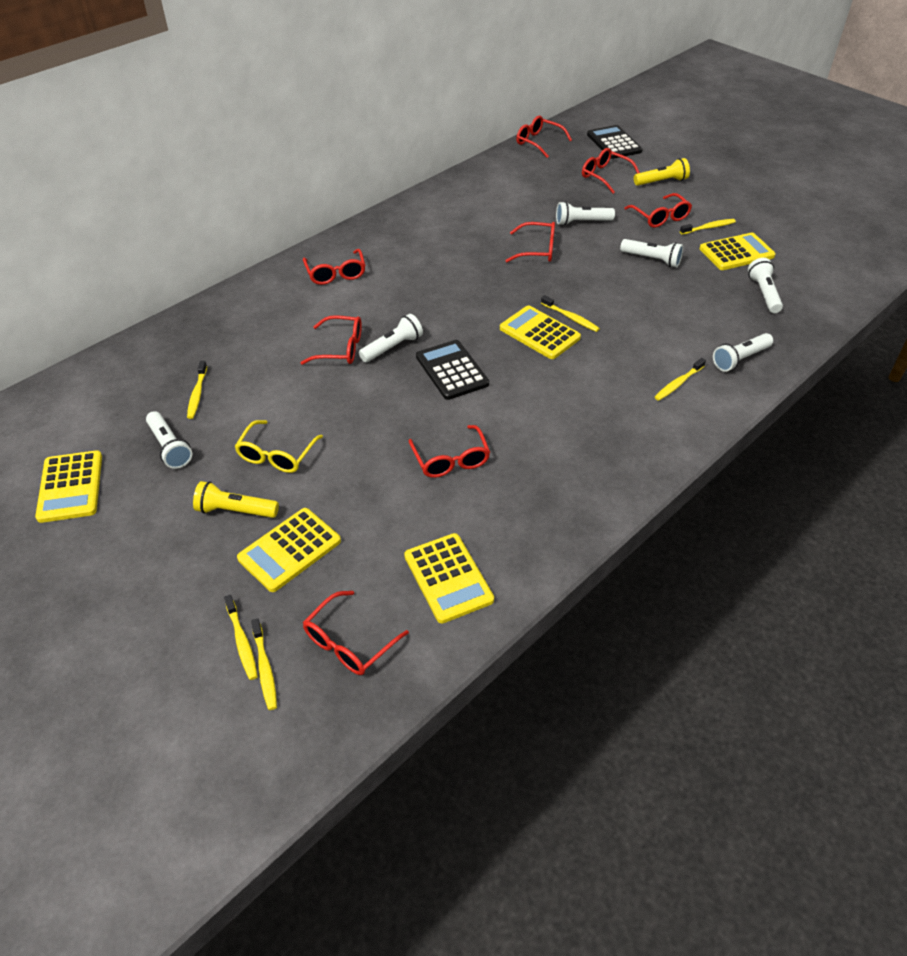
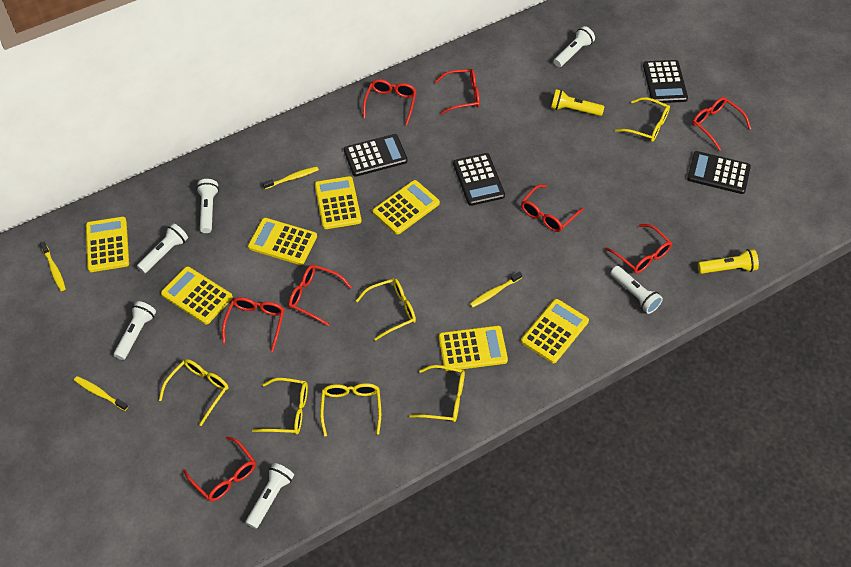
black calculator: [416,340,489,400] [587,125,643,159] = 2 -> [344,134,408,177] [453,153,505,206] [643,60,688,103] [687,151,751,194] = 4
yellow calculator: [35,450,102,523] [237,508,341,592] [404,533,494,623] [500,305,581,359] [700,232,776,270] = 5 -> [86,217,129,272] [161,266,233,325] [248,218,317,265] [315,176,362,229] [373,180,440,235] [439,326,508,371] [521,299,589,363] = 7
yellow glasses: [234,420,323,473] = 1 -> [159,359,228,426] [252,378,308,434] [320,383,381,437] [356,279,416,341] [409,365,465,422] [615,97,670,142] = 6
yellow toothbrush: [187,361,207,419] [224,595,258,680] [251,618,277,710] [541,295,600,332] [655,358,706,401] [680,219,736,235] = 6 -> [40,242,66,291] [74,376,128,411] [263,166,319,189] [470,271,522,308] = 4

